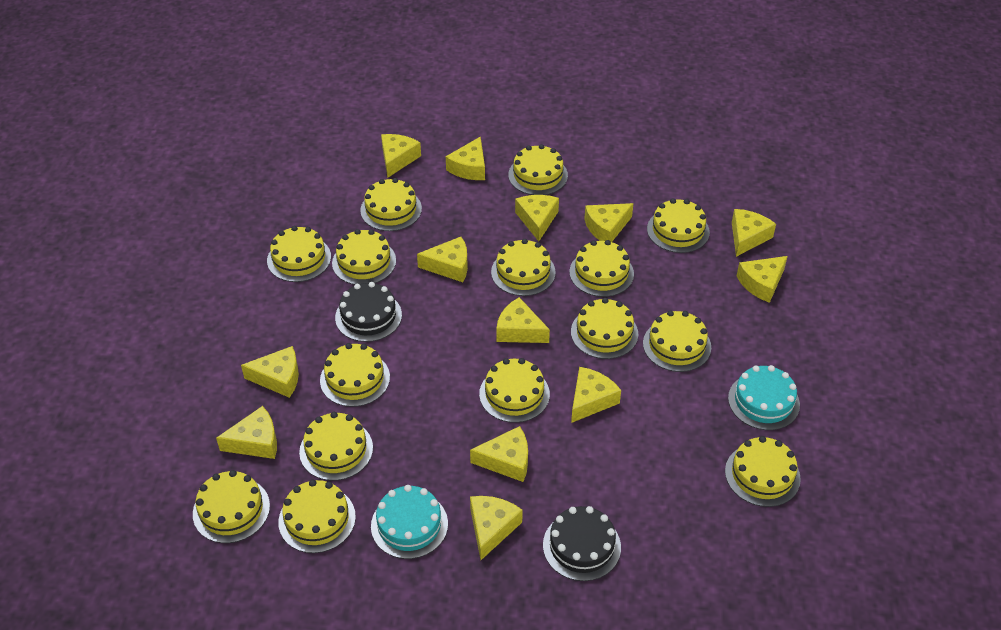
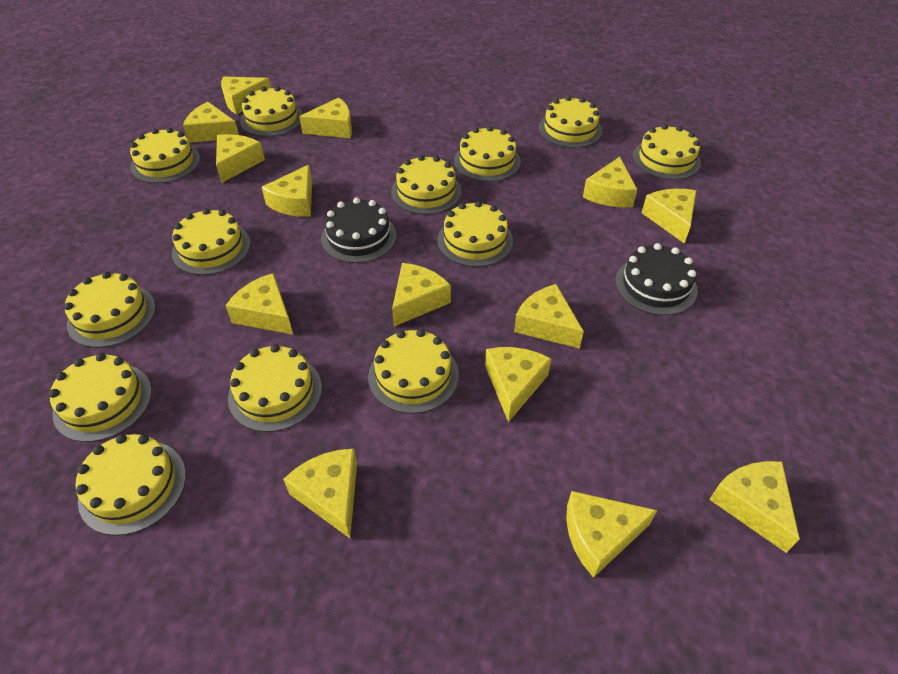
turquoise cake: [371,485,448,559] [728,365,800,430] = 2 -> none = 0
yellow cake: [193,470,270,543] [267,226,331,282] [278,480,356,553] [299,412,373,481] [320,343,390,407] [332,229,396,285] [360,178,422,231] [479,358,550,423] [491,239,556,296] [508,144,568,195] [570,240,634,297] [571,298,638,359] [643,310,711,372] [647,198,710,253] [725,436,801,507] = 15 -> [49,353,152,442] [64,272,156,348] [76,434,186,536] [130,128,200,183] [172,208,251,275] [228,344,322,432] [240,86,303,137] [368,329,459,414] [391,155,461,214] [437,201,513,267] [454,126,521,182] [539,96,602,148] [633,124,701,180] = 13
yellow cheese: [216,406,277,459] [241,346,299,398] [381,134,421,177] [417,237,468,282] [446,136,485,180] [470,426,528,482] [470,496,523,560] [496,297,550,343] [515,195,559,241] [571,367,621,423] [584,203,634,242] [732,209,776,257] [737,256,788,303] = 13 -> [183,102,239,143] [216,134,265,183] [221,77,271,115] [225,273,293,335] [262,165,312,217] [284,449,357,538] [299,98,352,138] [392,263,451,326] [485,347,551,422] [514,284,584,349] [566,491,657,578] [583,157,638,208] [642,189,696,244] [709,461,800,553] = 14

